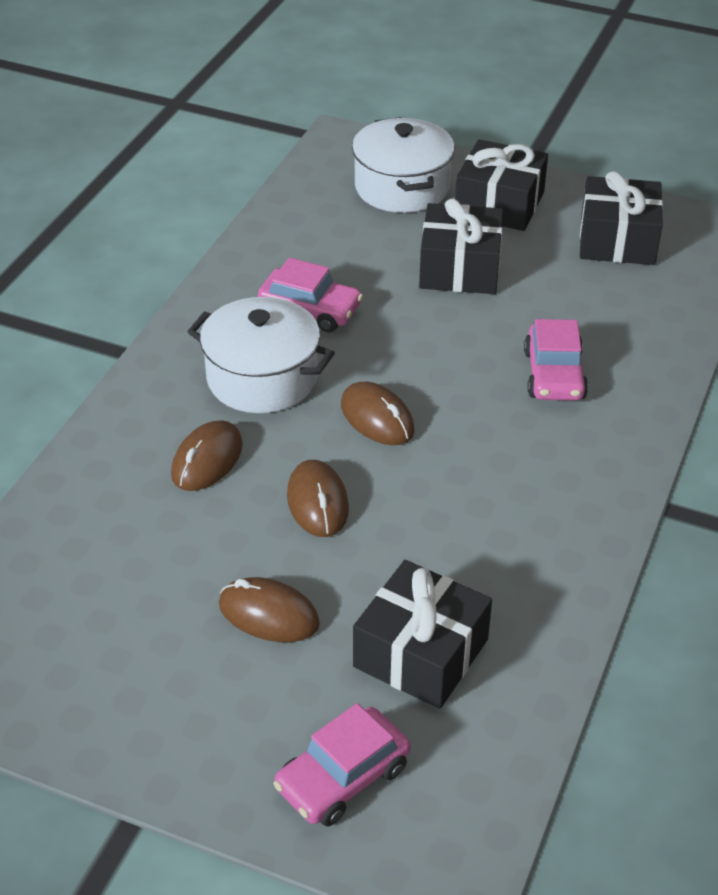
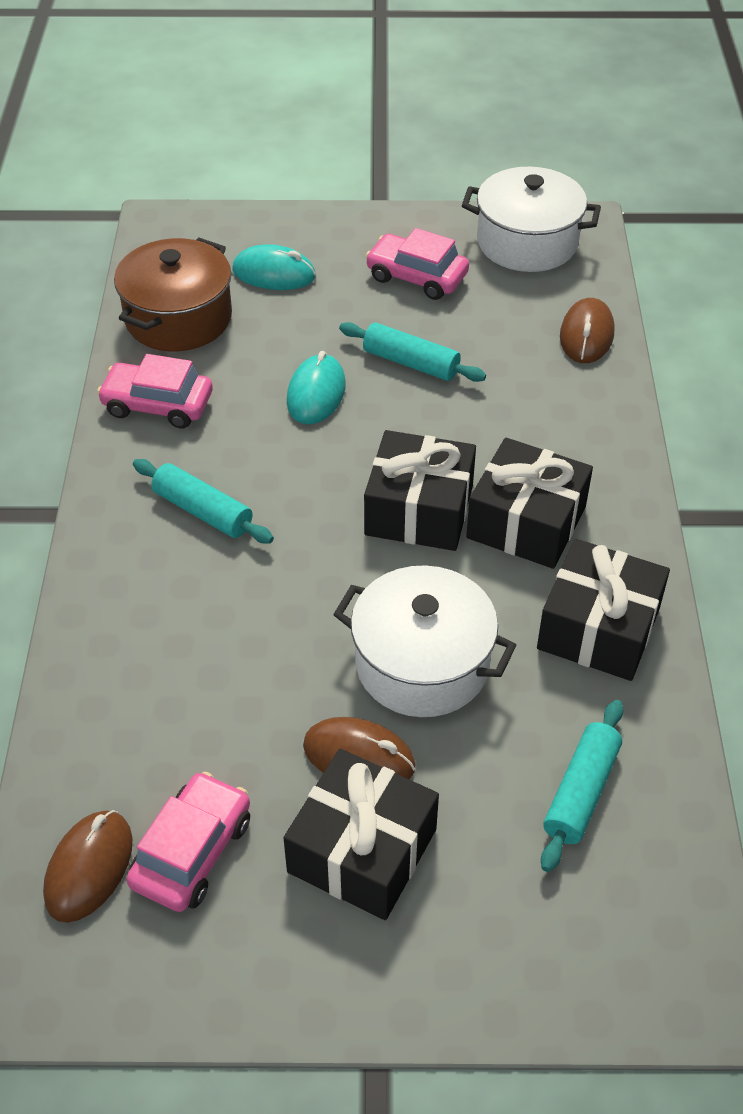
brown mouse: [171,420,243,491] [219,577,320,642] [287,460,349,537] [341,382,415,445] = 4 -> [43,810,133,923] [303,717,416,779] [560,298,614,363] = 3
brown pot: none = 0 -> [114,238,232,351] = 1
turquoise mouse: none = 0 -> [232,244,316,290] [287,351,346,424] = 2
turquoise rolling pin: none = 0 -> [133,459,274,543] [339,322,486,382] [541,700,623,872] = 3

